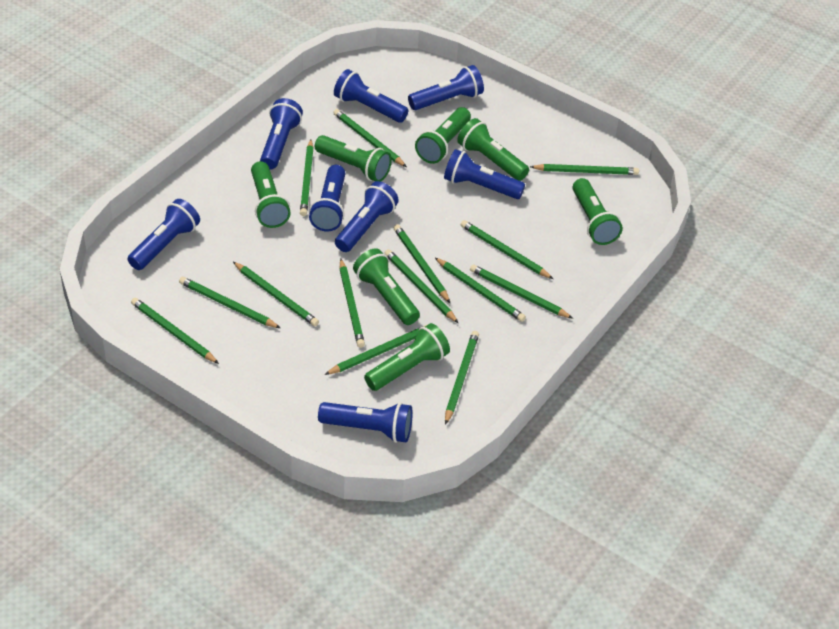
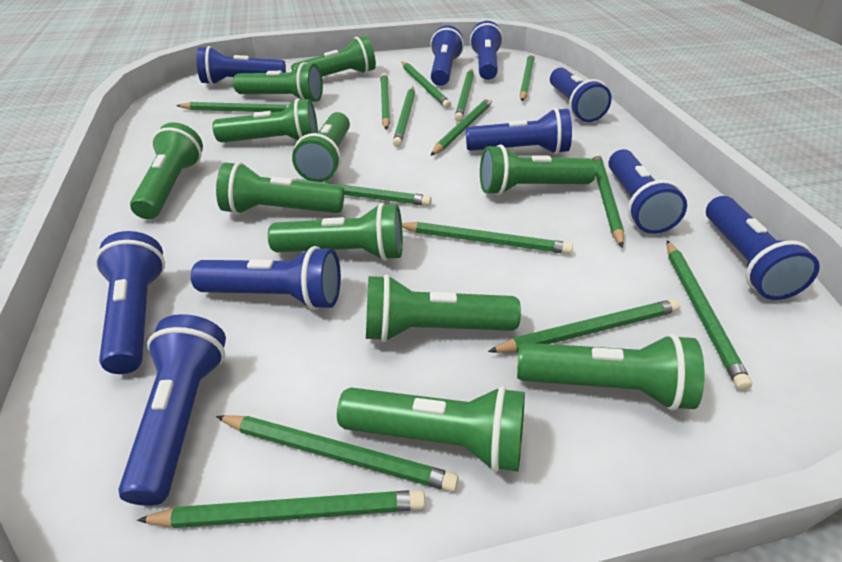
blue flashlight: [128,199,200,270] [260,98,303,169] [309,165,345,232] [318,402,413,443] [334,69,408,123] [335,181,399,252] [408,65,484,110] [444,149,525,199] = 8 -> [95,231,165,374] [118,314,226,506] [191,246,341,310] [197,46,286,85] [430,25,464,86] [466,108,572,154] [470,21,503,80] [550,67,612,122] [608,149,687,234] [706,196,820,300] = 10
green flashlight: [251,161,291,228] [315,135,392,182] [353,249,420,325] [364,323,450,391] [415,107,471,164] [457,118,529,181] [573,178,623,245] = 7 -> [130,122,203,219] [212,99,318,143] [216,162,344,215] [233,62,323,102] [268,203,403,261] [291,36,376,77] [292,112,350,182] [337,386,525,472] [366,274,521,342] [480,144,597,195] [517,334,705,411] = 11

